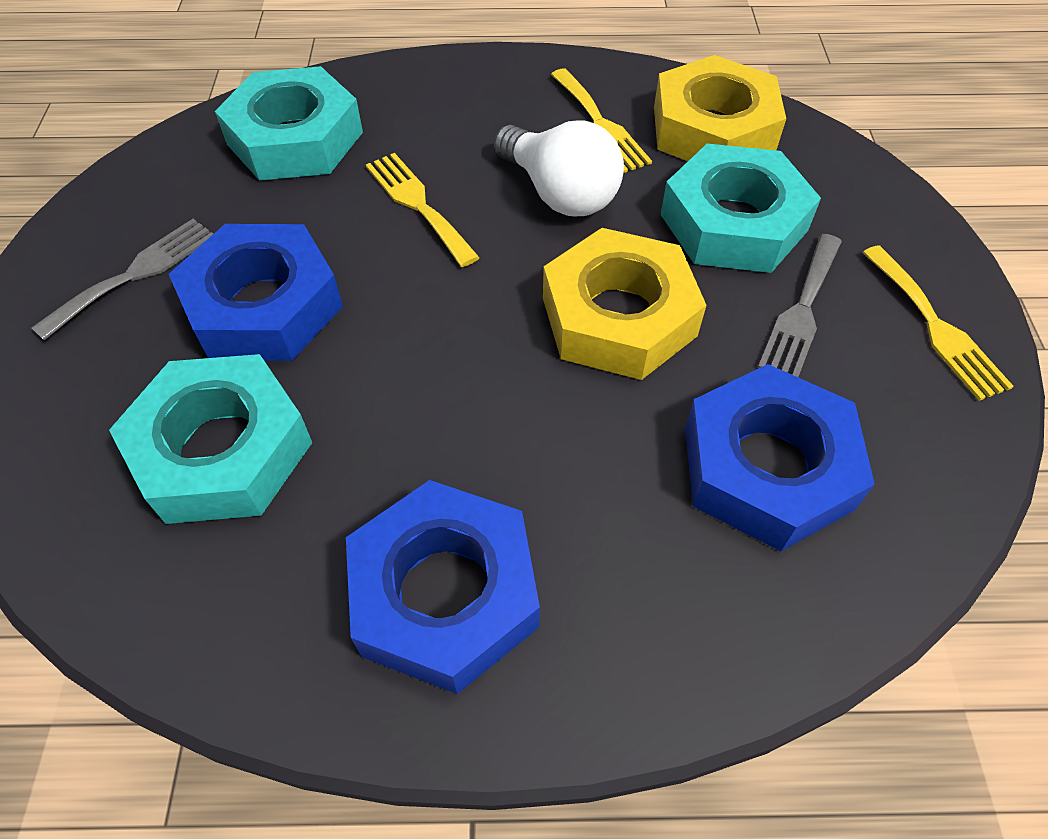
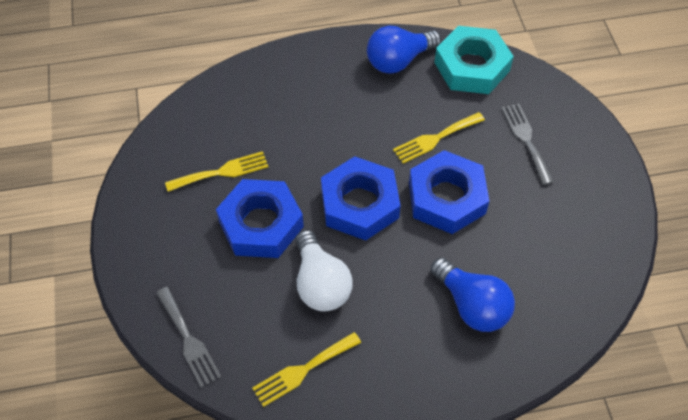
blue light bulb: none = 0 -> [367,26,441,74] [431,257,515,332] = 2
turquoise nut: [109,354,312,524] [215,66,363,181] [660,144,821,273] = 3 -> [434,26,514,94] = 1
yellow nut: [543,228,706,380] [654,55,786,161] = 2 -> none = 0

